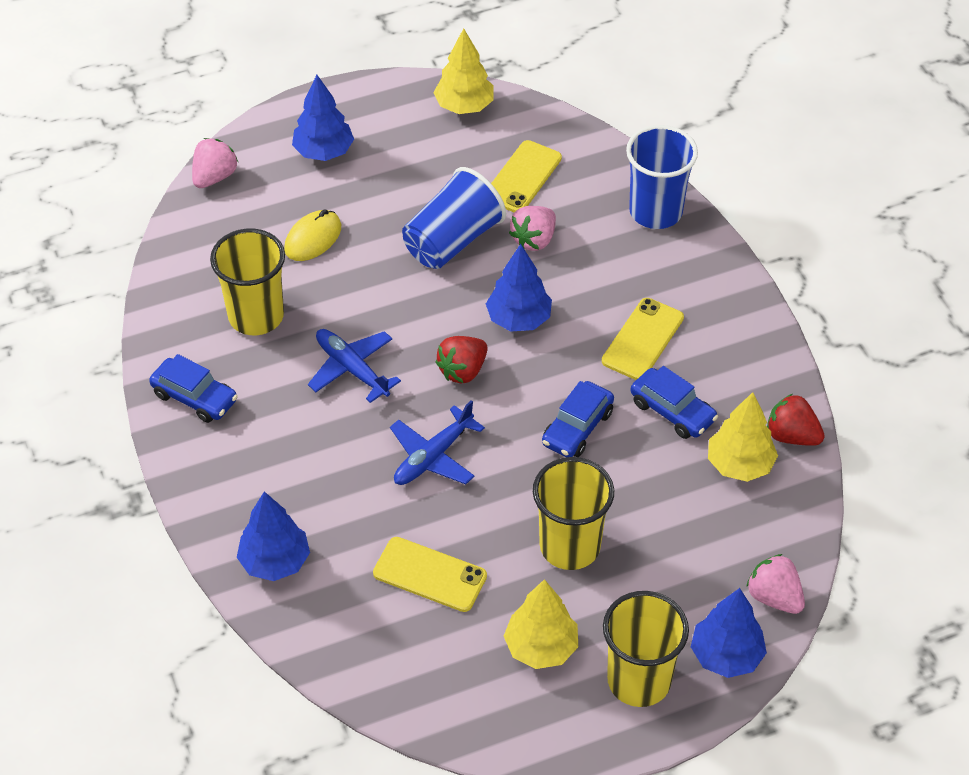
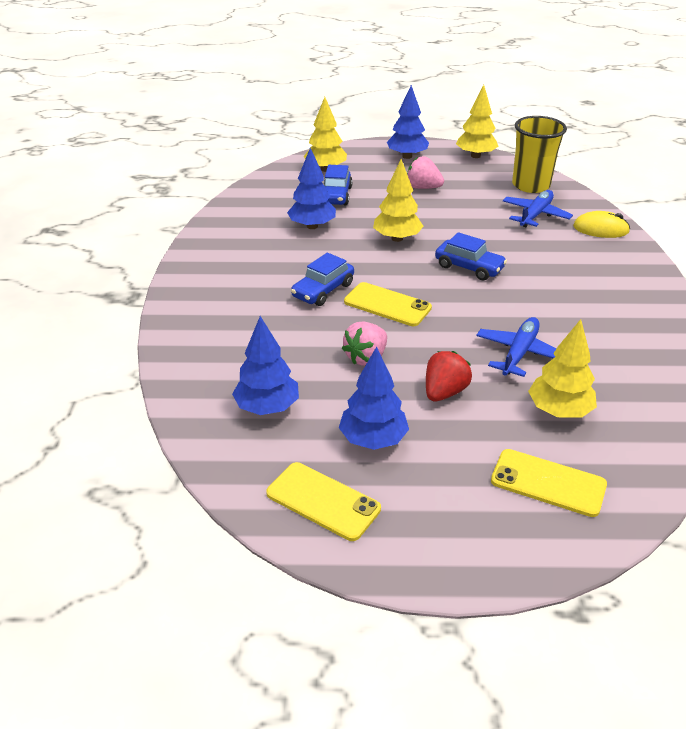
blue cup: [402,167,506,269] [626,125,698,229] = 2 -> none = 0
pink strawberry: [192,138,238,188] [509,206,556,251] [746,554,805,614] = 3 -> [342,322,387,366] [407,156,444,189] = 2
red strawberry: [435,336,488,384] [767,394,825,446] = 2 -> [426,351,472,402] = 1
yellow cup: [210,229,285,335] [533,457,614,570] [603,591,689,707] = 3 -> [512,116,567,193] = 1
yellow tree: [433,28,494,114] [504,579,578,669] [708,392,778,482] = 3 -> [304,97,347,172] [373,159,424,242] [456,85,499,158] [528,319,597,418] = 4

